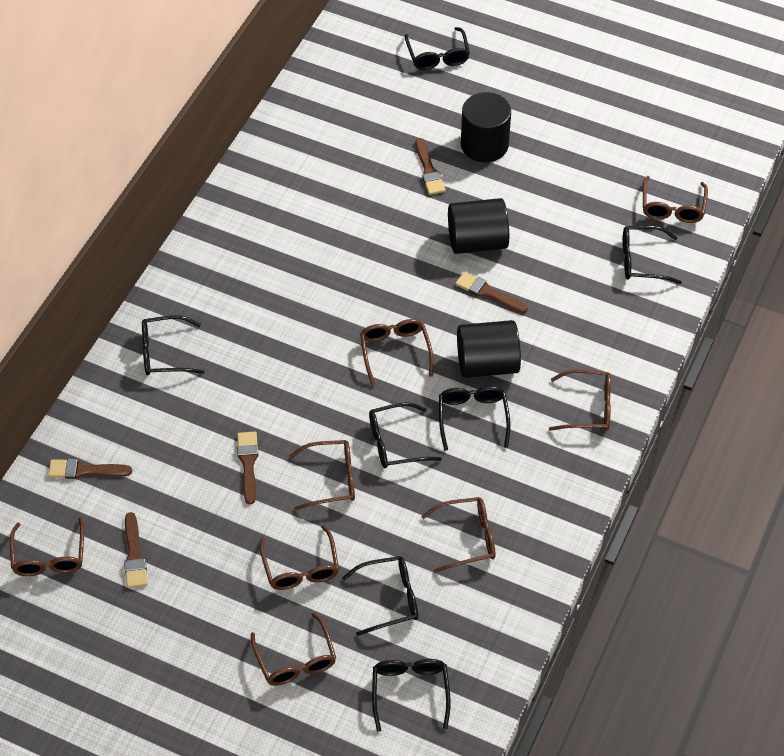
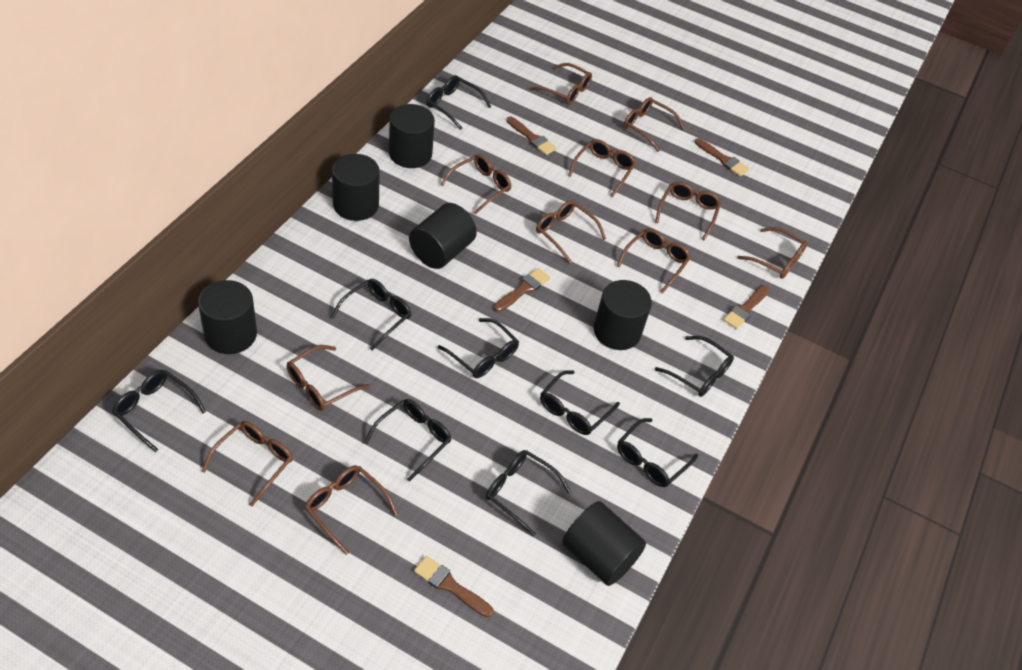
black cylinder: [448,198,509,254] [457,320,521,378] [461,92,511,162] = 3 -> [198,280,257,354] [332,154,380,221] [389,104,435,168] [409,203,477,269] [562,501,646,586] [594,280,652,350] = 6
black glasses: [142,315,205,375] [342,556,418,636] [369,402,442,468] [372,659,451,732] [405,27,470,70] [439,386,510,451] [623,226,682,284] = 7 -> [112,370,206,452] [331,279,411,351] [364,399,452,482] [427,75,491,130] [438,318,519,378] [486,450,571,536] [540,370,620,435] [617,418,698,487] [655,336,734,397] = 9
brown glasses: [10,517,84,576] [251,613,336,686] [260,525,339,590] [289,440,355,510] [360,319,433,386] [421,497,495,573] [549,369,611,431] [643,176,708,223] = 8 -> [201,421,293,506] [287,345,370,411] [305,465,398,555] [441,154,512,214] [530,63,592,105] [536,200,606,263] [568,139,636,197] [617,228,691,293] [624,97,685,152] [655,182,721,241] [738,227,808,279] = 11

